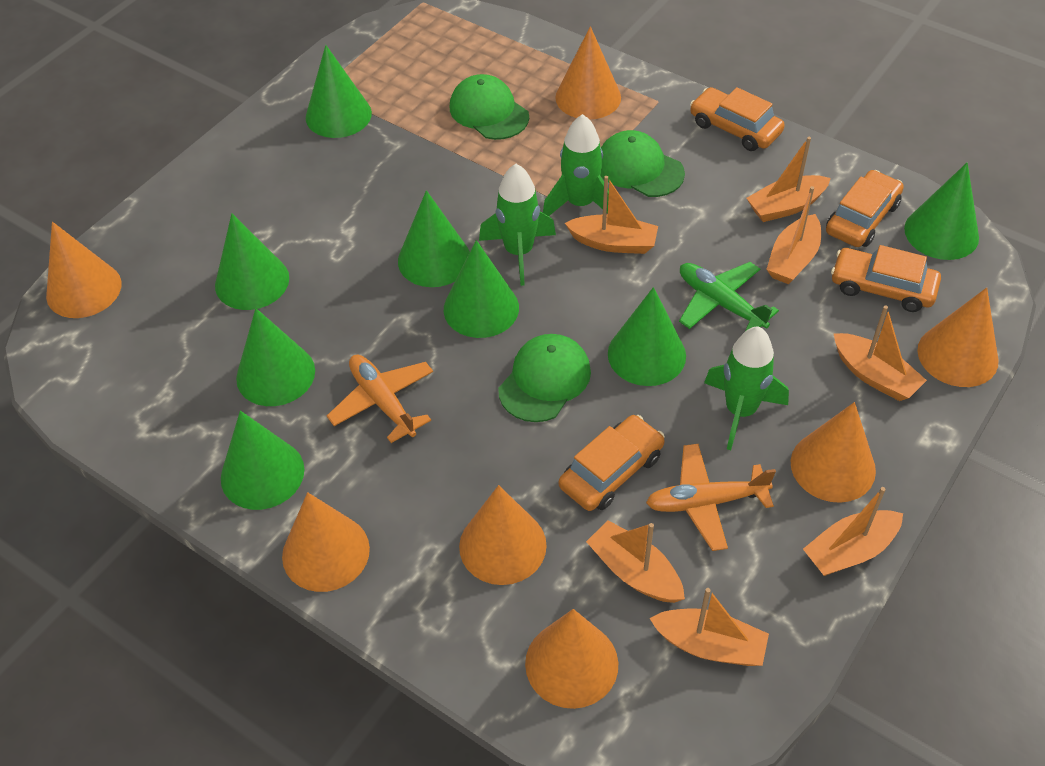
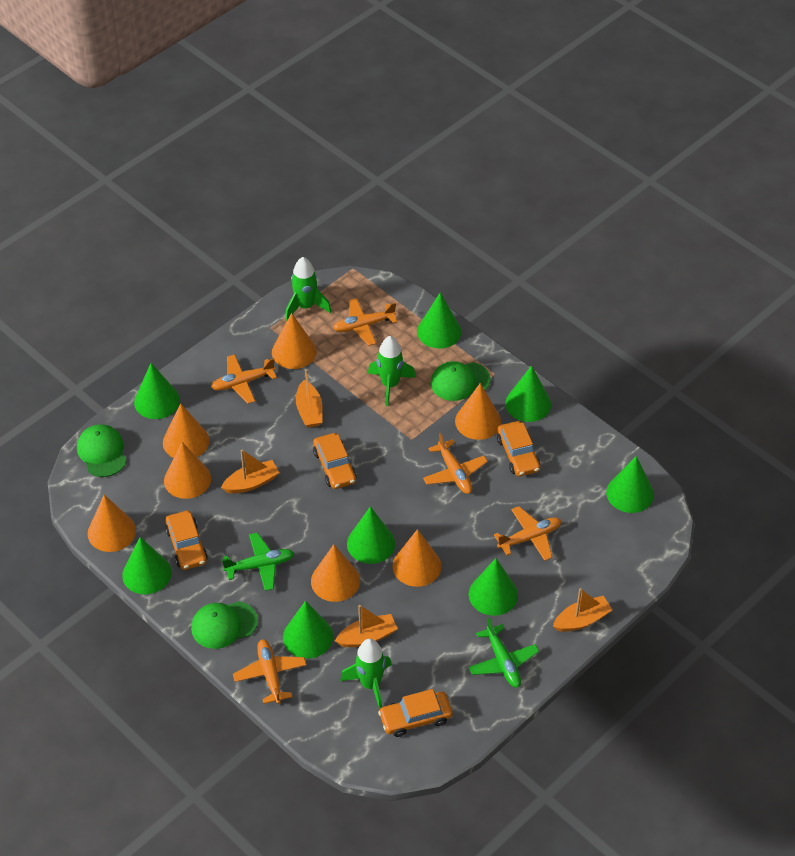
green plane: [679,262,779,331] = 1 -> [222,532,294,591] [469,618,539,688] = 2
orange boat: [565,176,658,254] [586,520,685,603] [649,588,769,666] [746,137,831,222] [766,186,821,284] [803,487,903,576] [833,305,927,401] = 7 -> [221,450,280,494] [296,369,323,428] [335,605,398,647] [553,588,613,632] = 4
orange plane: [327,355,433,443] [646,444,776,551] = 2 -> [211,354,277,404] [233,640,306,704] [333,298,397,346] [423,433,488,494] [494,506,561,561] = 5

